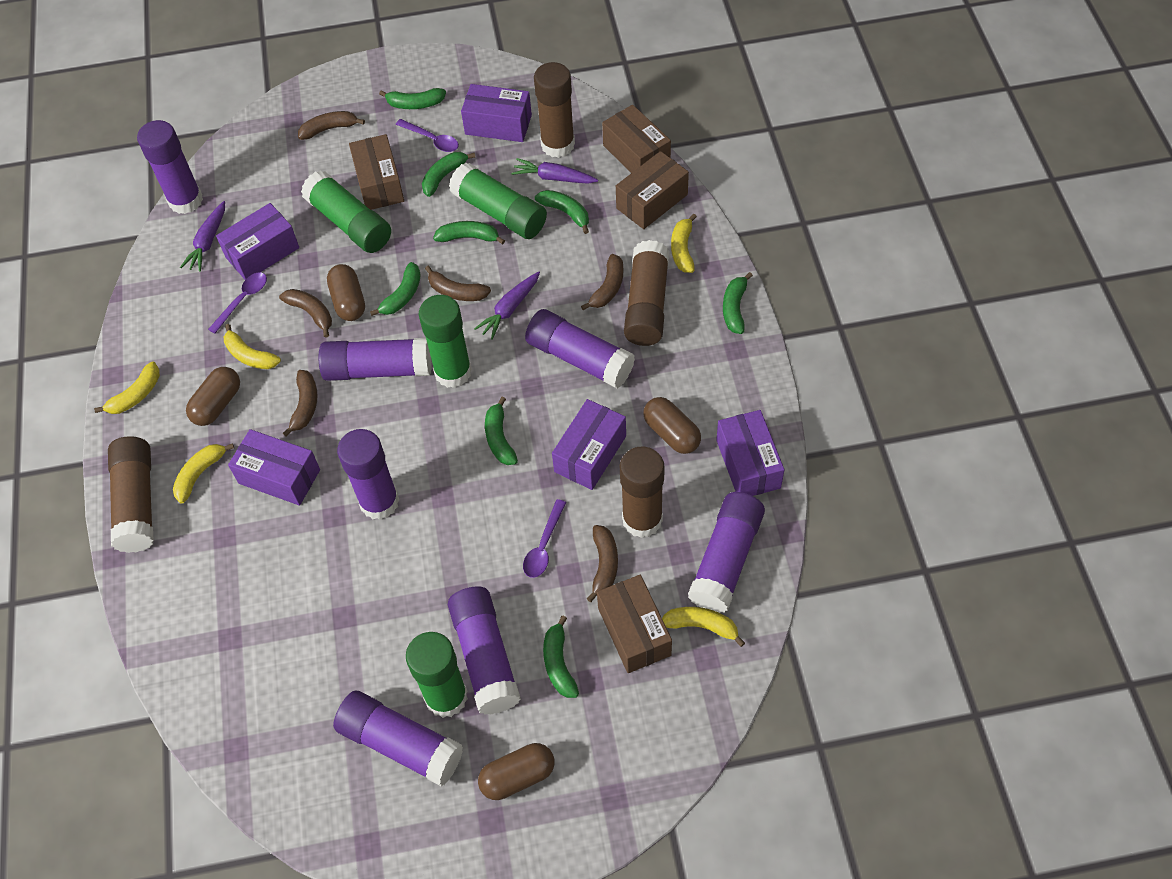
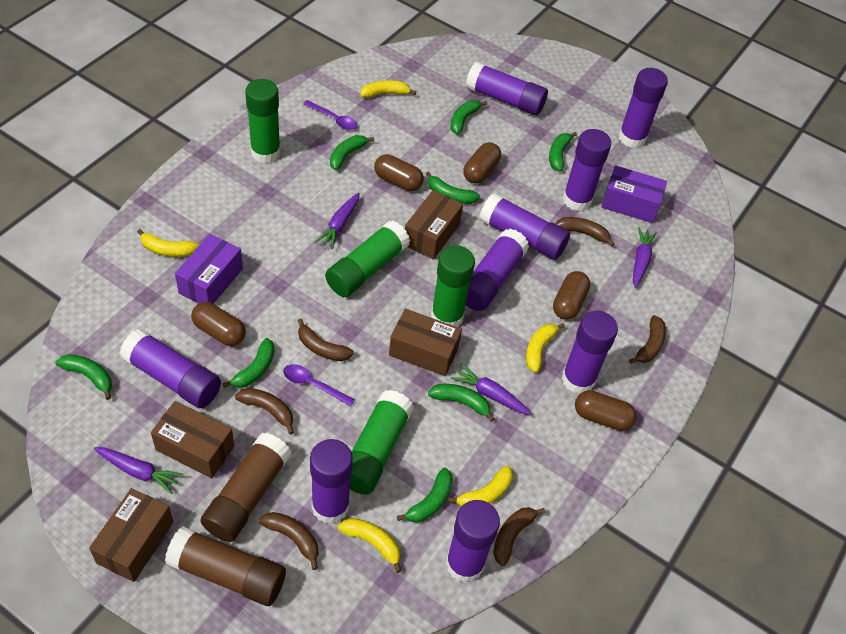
brown capsule: [186,367,240,426] [327,264,365,321] [478,743,555,800] [643,397,701,454] = 4 -> [191,302,246,346] [374,154,424,191] [463,142,501,184] [553,271,590,320] [575,390,637,431] = 5
brown glue stick: [108,436,153,553] [534,62,575,158] [620,446,665,538] [624,240,670,346] = 4 -> [165,526,286,606] [200,433,291,542] = 2
purple box: [216,203,299,280] [228,429,320,506] [461,84,532,142] [552,399,626,490] [716,410,784,496] = 5 -> [175,234,243,304] [601,165,667,223] = 2
purple carrot: [180,201,225,272] [474,271,540,340] [511,158,598,184] = 3 -> [94,447,183,494] [315,193,360,249] [451,363,532,415] [633,227,657,288] = 4
purple glue stick: [137,120,203,214] [319,338,432,381] [333,691,463,786] [337,429,399,520] [448,586,521,715] [525,309,635,388] [688,492,765,613] = 7 -> [120,329,221,408] [310,439,353,524] [446,500,500,583] [466,62,548,116] [466,229,529,311] [480,193,570,260] [562,311,618,394] [563,129,611,211] [619,68,668,148] = 9
purple spoon: [208,272,267,334] [396,119,459,152] [523,499,566,578] = 3 -> [283,364,355,406] [303,100,357,130] = 2

